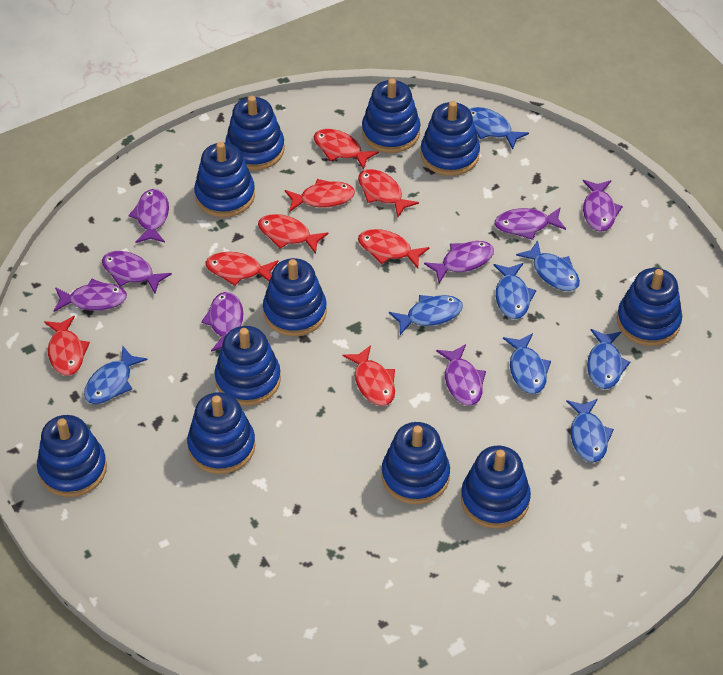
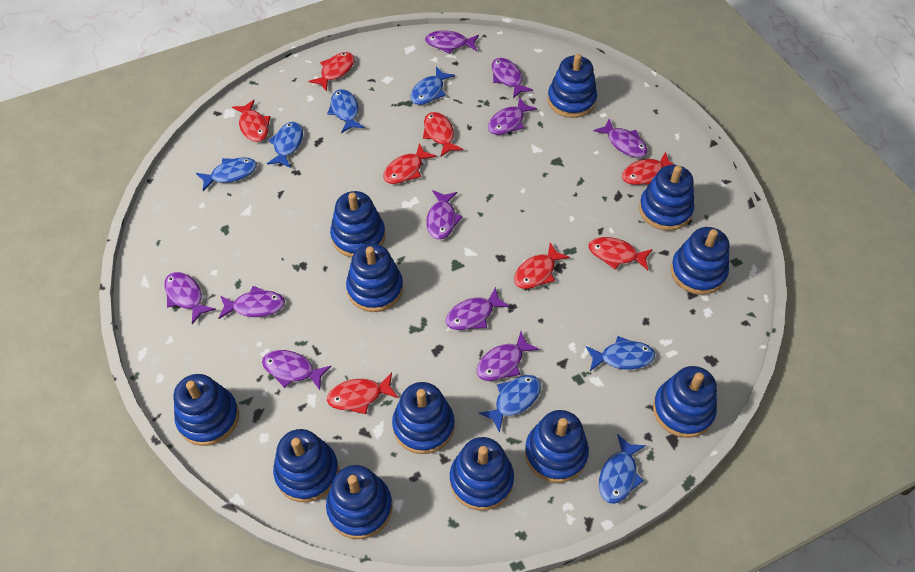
blue fish: [84,346,147,404] [389,295,463,335] [469,107,529,149] [494,263,536,319] [503,333,551,394] [516,240,580,291] [566,399,614,462] [587,329,630,389] = 8 -> [196,157,257,191] [267,122,303,168] [327,89,364,133] [410,66,455,105] [479,375,541,433] [586,336,655,371] [599,434,646,504] = 7
blue stacking toy: [37,415,107,497] [187,392,255,474] [194,142,255,217] [215,326,281,406] [225,96,285,170] [263,258,327,336] [362,78,420,153] [382,422,450,504] [421,101,480,176] [461,446,531,529] [617,268,682,346] = 11 -> [174,374,239,446] [273,429,339,502] [326,465,393,539] [330,191,385,258] [346,244,403,312] [392,382,455,454] [450,437,514,511] [525,410,589,483] [548,54,597,118] [639,165,694,231] [653,366,717,438] [671,227,729,295] = 12
purple fish: [54,279,127,312] [102,251,172,293] [128,189,169,243] [201,292,243,352] [424,241,494,283] [436,344,486,405] [494,207,566,240] [583,180,623,232] = 8 -> [164,272,216,324] [218,286,285,319] [262,350,332,390] [425,31,479,54] [426,190,462,239] [446,287,510,330] [477,331,540,381] [488,97,537,135] [492,58,533,98] [594,118,647,158] = 10

